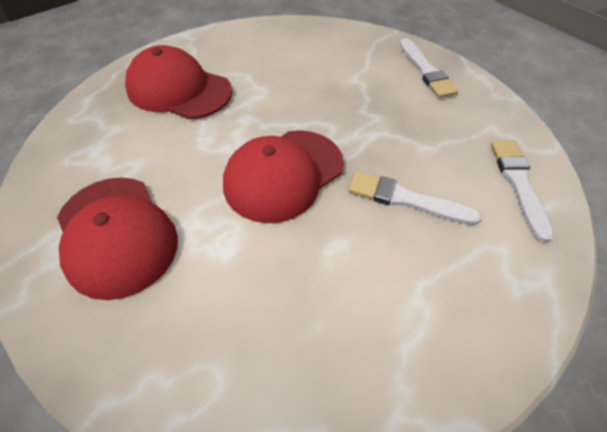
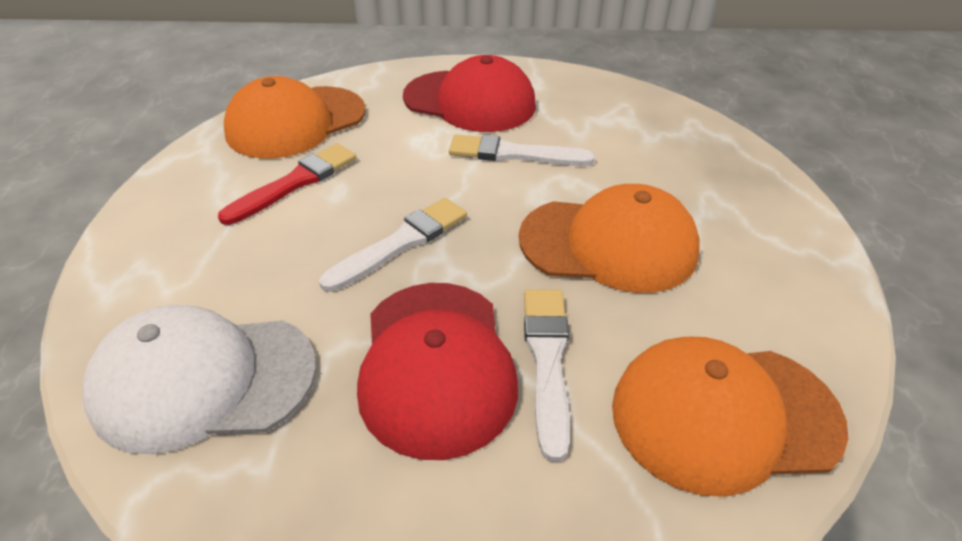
orange cap: none = 0 -> [224,76,366,159] [519,184,700,293] [612,337,848,497] = 3
red brush: none = 0 -> [218,143,356,225] = 1
red cap: [57,177,178,300] [125,45,232,119] [223,130,344,223] = 3 -> [357,283,518,460] [403,55,536,132] = 2
white cap: none = 0 -> [83,305,316,454] = 1

